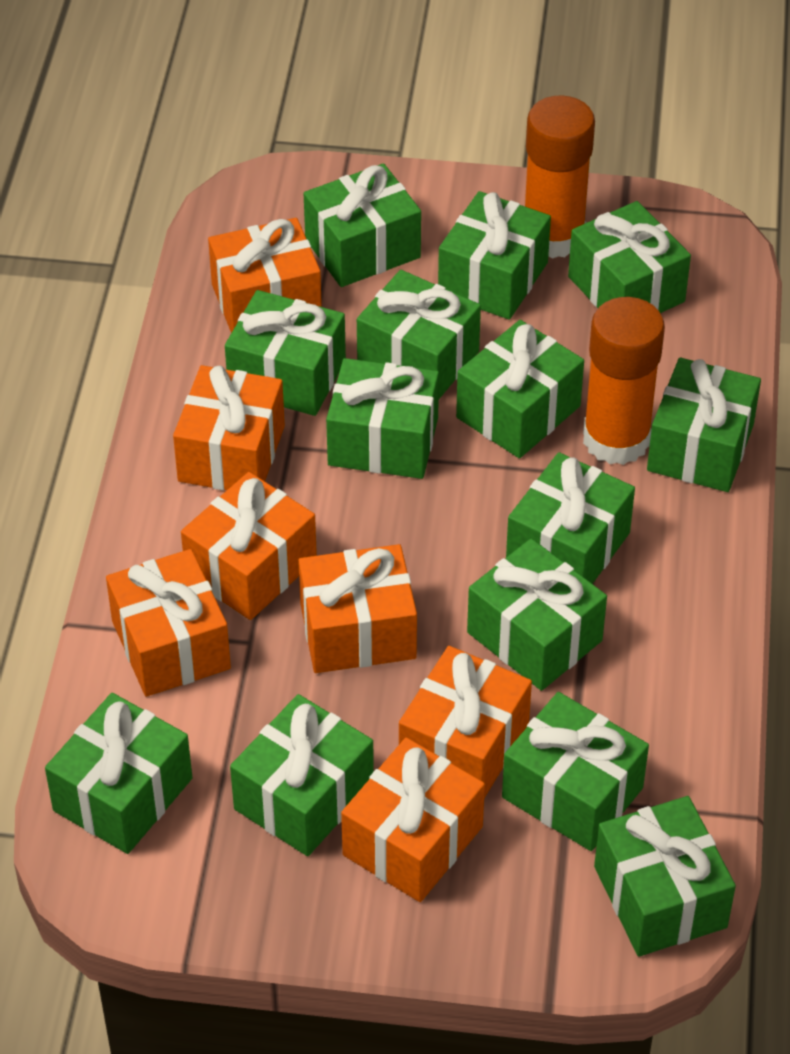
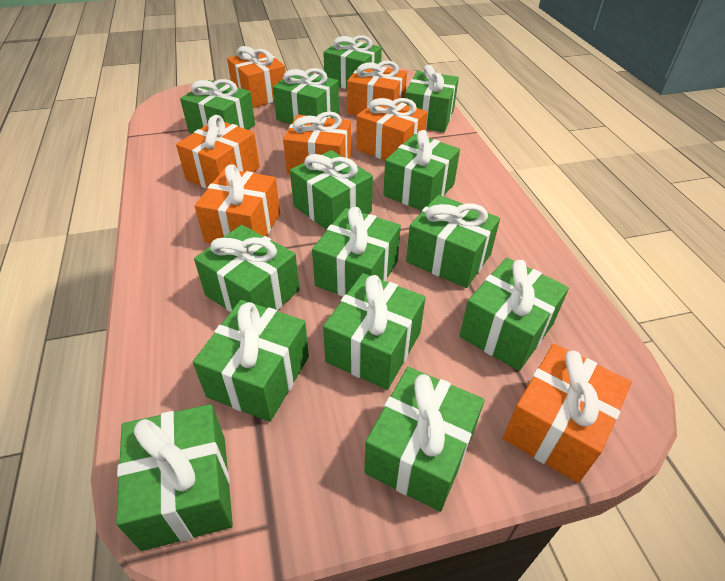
orange glue stick: [525,95,595,259] [583,297,665,465] = 2 -> none = 0

